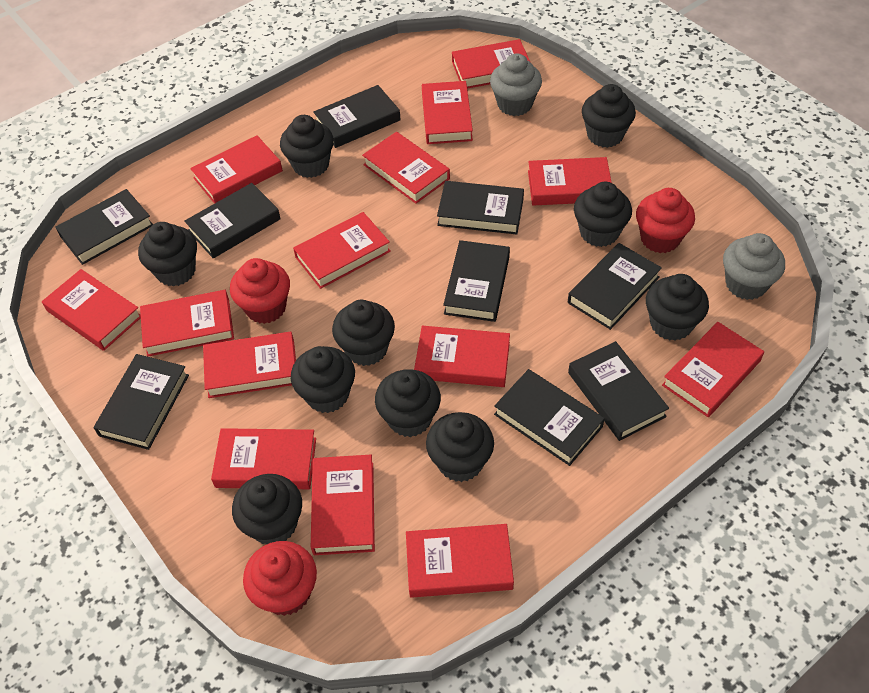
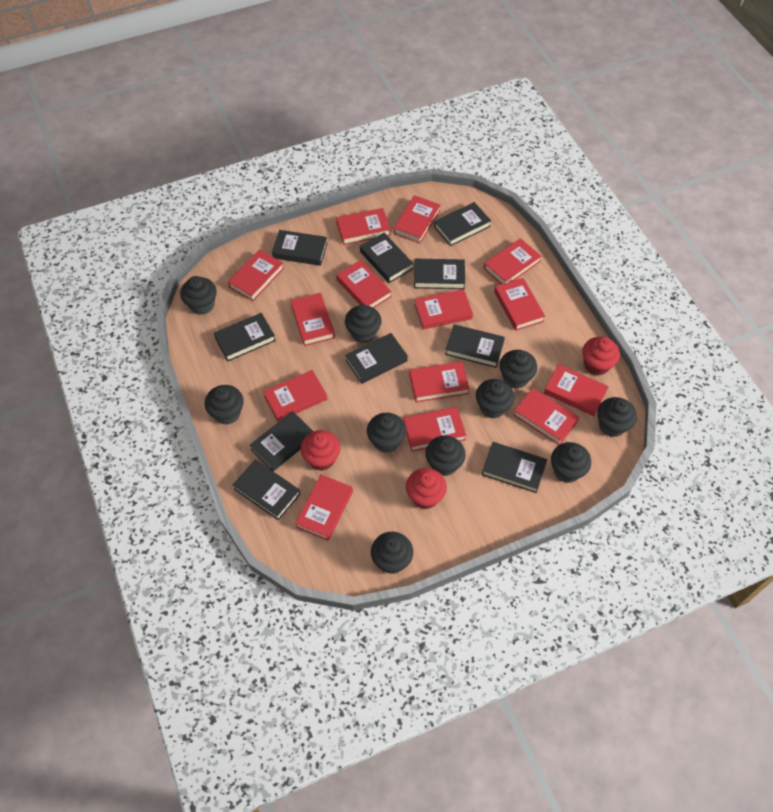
black book: [55,189,153,265] [94,354,189,450] [184,183,281,258] [313,85,401,148] [437,181,524,235] [443,240,510,322] [494,369,605,466] [568,243,662,330] [568,341,669,441] = 9 -> [214,313,276,362] [233,460,301,520] [250,411,313,471] [272,230,327,266] [345,333,408,384] [360,233,413,283] [414,259,465,289] [434,202,491,246] [445,324,505,368] [481,442,547,493] = 10
grey cupcake: [490,53,542,116] [723,233,785,300] = 2 -> none = 0

